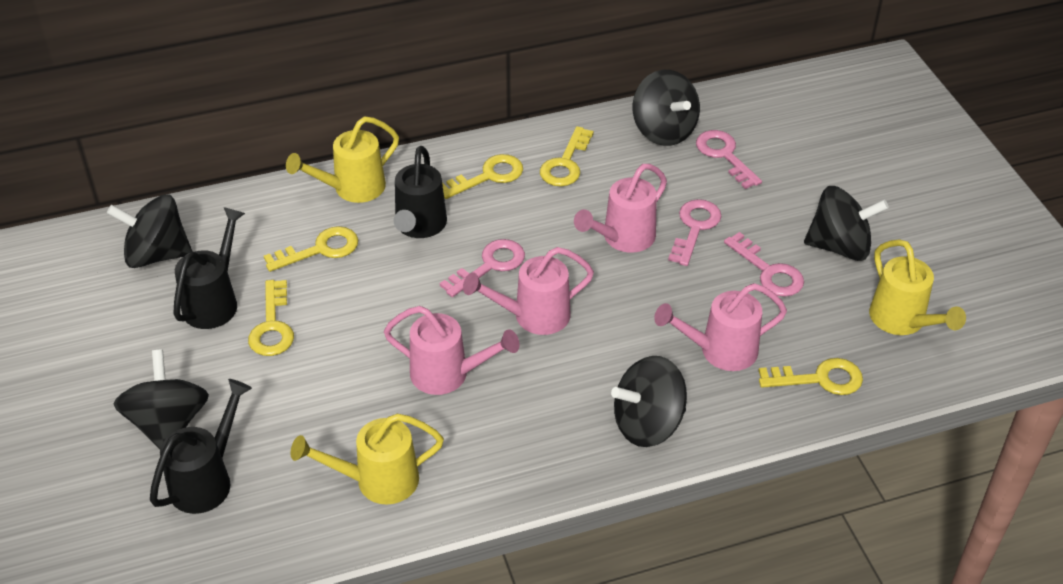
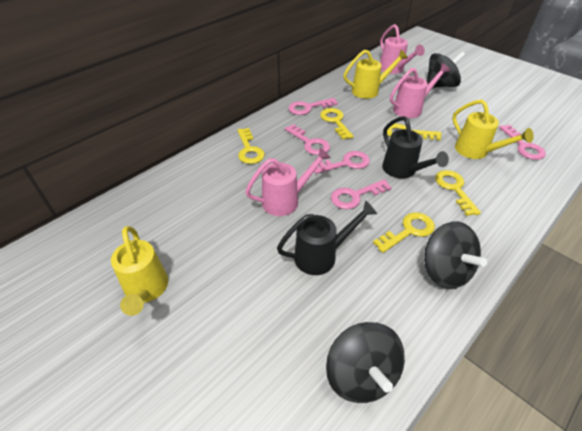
black spinning top: [107,194,192,268] [114,349,209,449] [611,356,687,447] [633,70,700,146] [804,186,889,261] = 5 -> [326,322,405,403] [424,221,487,289] [427,52,465,88] = 3
black watering can: [150,379,252,514] [173,207,245,329] [394,146,447,238] = 3 -> [277,200,377,275] [382,116,449,179] = 2
pink key: [440,239,525,297] [668,199,722,266] [696,130,762,189] [724,232,804,297] = 4 -> [285,124,330,155] [288,98,338,115] [314,151,370,174] [331,179,392,209] [499,125,546,160] = 5
pink watering can: [384,306,520,395] [463,247,594,335] [574,164,667,253] [654,283,787,371] = 4 -> [245,147,331,216] [380,24,425,74] [390,63,450,118] = 3

